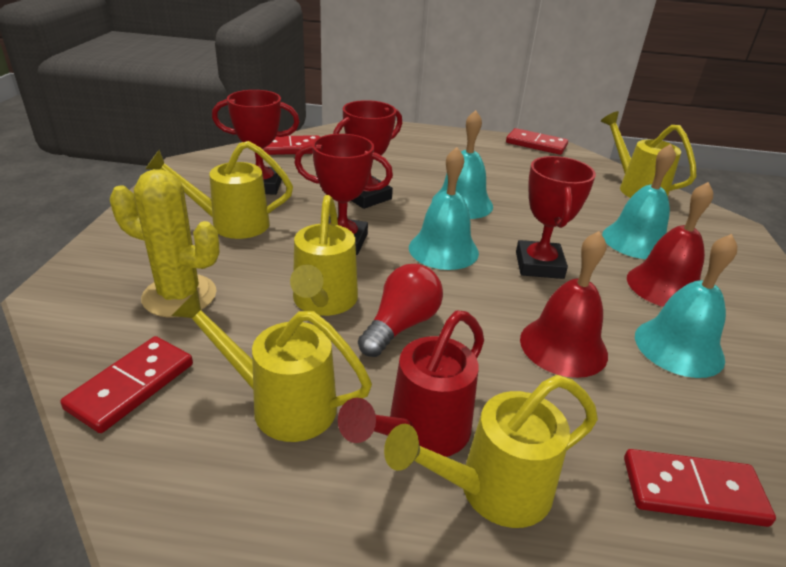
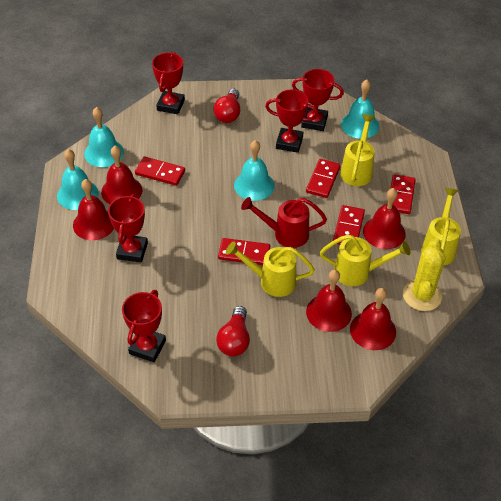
red bell: [520,231,608,378] [627,182,713,307] = 2 -> [73,179,114,240] [101,146,142,204] [306,270,352,332] [350,288,396,350] [363,188,406,249] = 5
red domino: [60,336,193,433] [263,135,320,155] [506,128,568,155] [624,449,776,527] = 4 -> [135,157,185,186] [218,238,270,265] [306,159,341,198] [333,205,365,244] [390,174,416,214] = 5
red light bulb: [358,264,443,357] = 1 -> [213,89,240,123] [216,306,250,357] = 2
red trophy: [212,90,300,195] [294,134,393,255] [333,100,402,209] [516,156,596,279] = 4 -> [108,194,148,263] [122,290,166,362] [152,52,185,114] [265,89,318,153] [292,69,344,131] = 5
yellow watering can: [145,141,293,239] [171,290,372,442] [290,195,358,316] [384,375,598,528] [601,111,696,198] = 5 -> [226,241,315,297] [320,235,411,286] [340,114,375,186] [421,188,461,265] = 4

